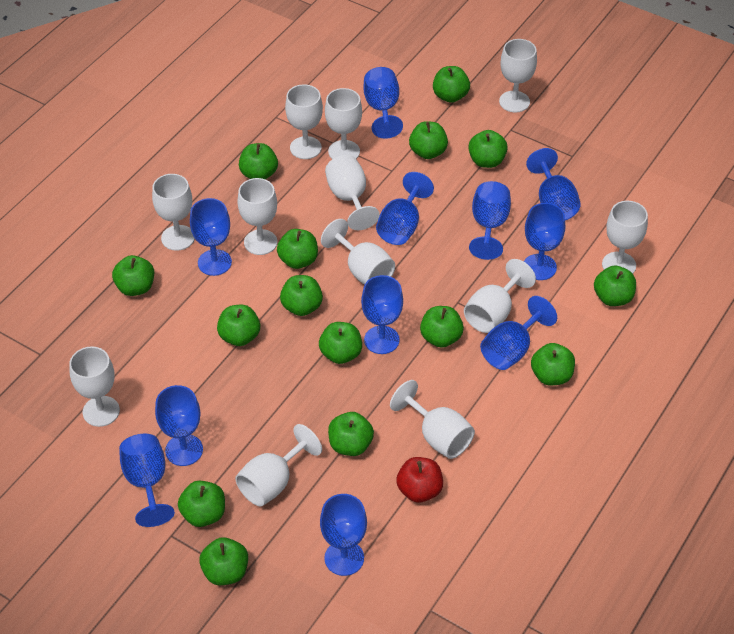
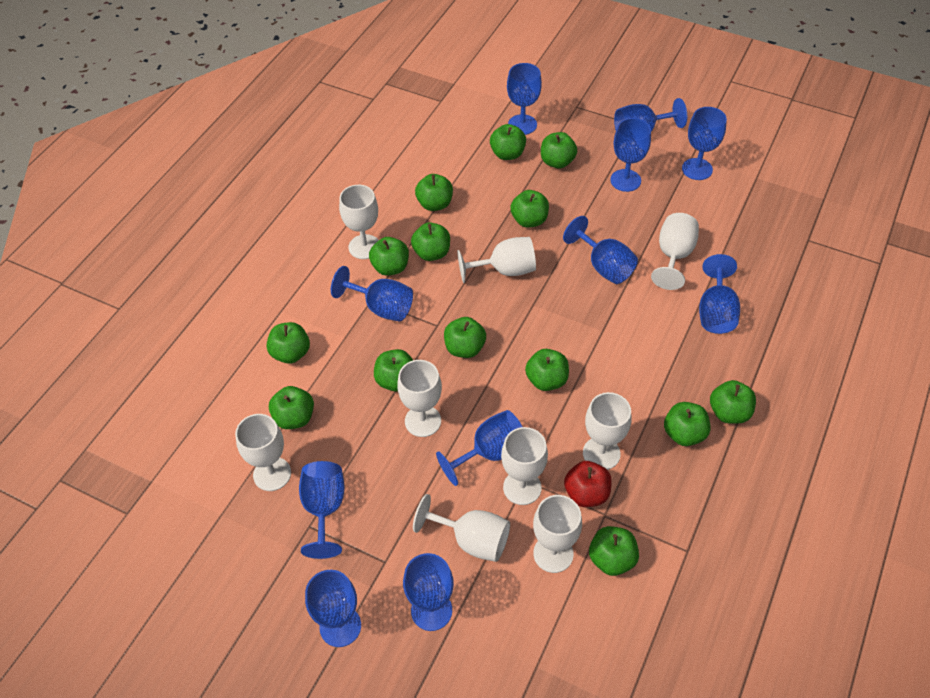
green apple: [112,255,154,296] [178,480,225,527] [199,537,248,585] [217,305,260,346] [239,143,278,179] [277,229,318,269] [280,275,323,316] [319,322,362,364] [328,412,374,456] [409,121,448,159] [420,306,464,348] [433,66,470,103] [468,130,508,168] [531,343,575,385] [594,265,636,306] = 15 -> [267,322,310,364] [269,386,314,429] [369,237,409,276] [374,349,413,392] [411,222,450,261] [415,174,453,211] [444,317,486,358] [490,124,526,160] [510,190,549,228] [525,349,569,391] [541,132,577,168] [589,526,639,576] [664,402,710,446] [710,380,756,424] = 14
white goblet: [69,346,120,427] [152,174,195,251] [235,424,322,507] [237,178,278,255] [285,84,323,159] [321,219,395,285] [325,88,362,159] [325,155,380,230] [390,380,475,459] [464,259,536,333] [499,39,537,113] [602,201,648,274] = 12 -> [235,414,291,491] [339,185,379,259] [397,360,442,437] [413,494,510,562] [457,237,536,283] [501,427,548,505] [533,495,582,573] [583,392,631,470] [651,213,699,290] = 9

